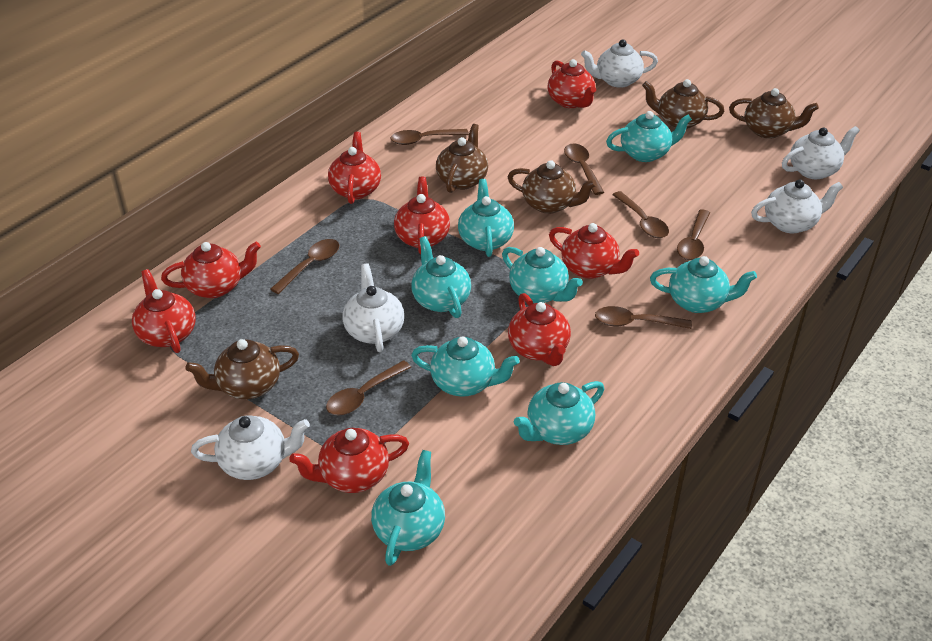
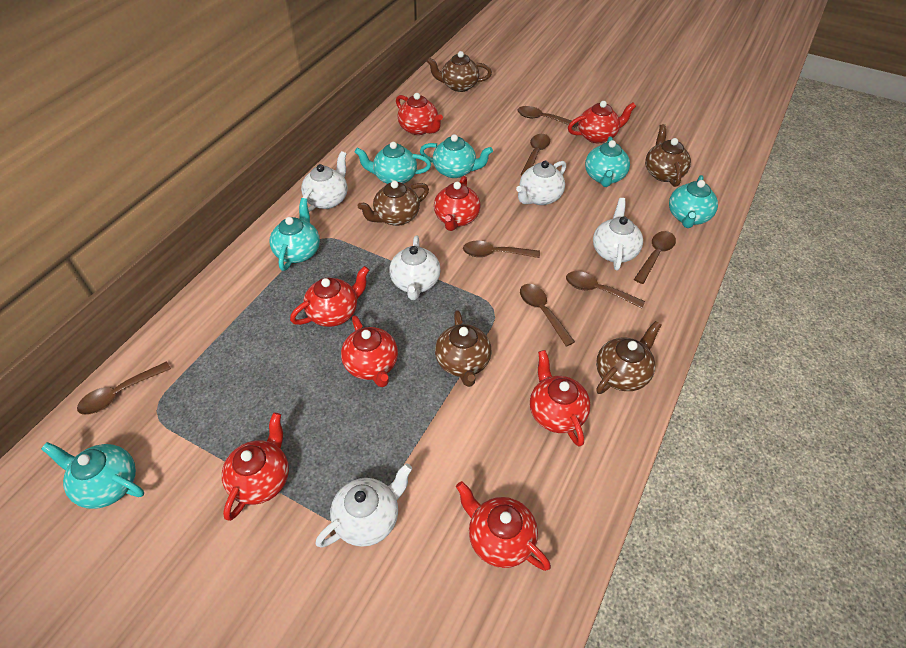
turquoise teapot: [371,450,445,566] [411,236,471,318] [411,336,520,397] [458,179,514,257] [502,247,583,303] [514,381,604,445] [606,111,692,162] [650,256,757,313] = 8 -> [41,442,144,509] [270,198,320,271] [355,142,431,184] [420,134,493,178] [585,137,630,187] [669,175,718,228] = 6

